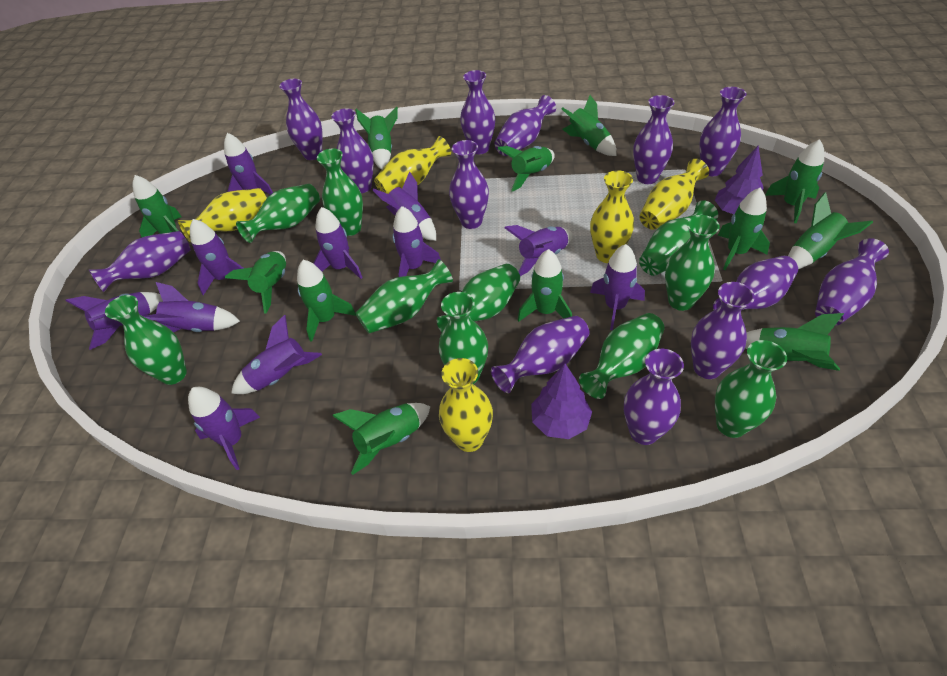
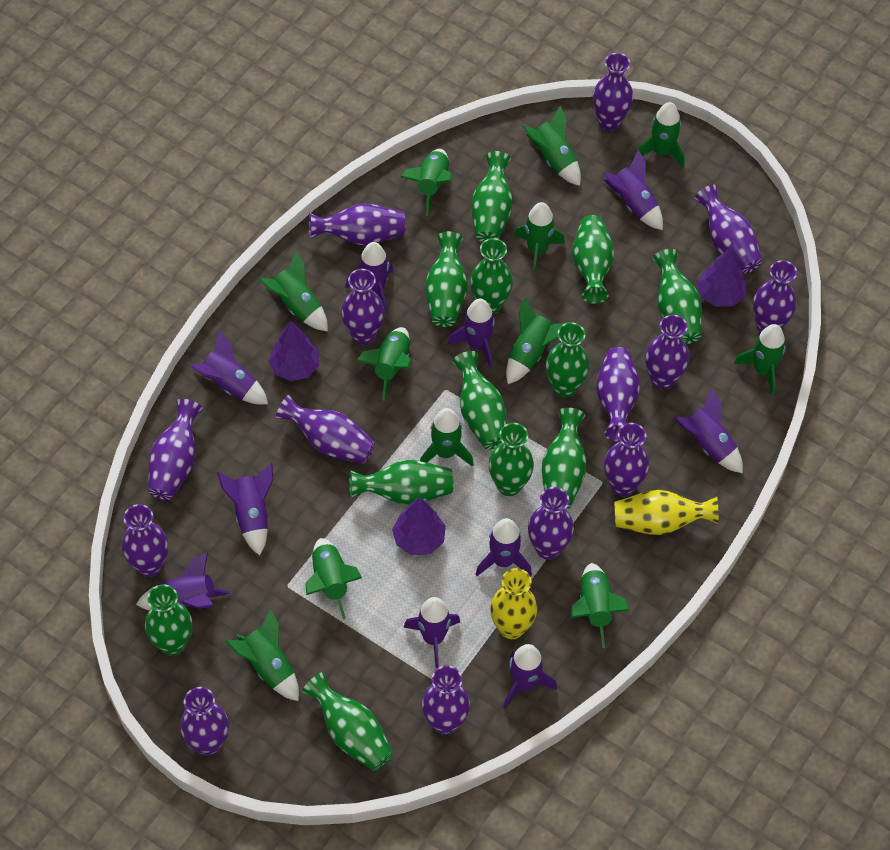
green vase: [105,295,187,385] [236,184,320,243] [317,148,363,236] [356,259,453,333] [437,264,520,332] [438,292,488,384] [579,313,665,399] [639,200,718,276] [665,215,720,311] [715,340,787,438] = 10 -> [145,584,192,656] [302,672,393,771] [349,460,453,505] [425,231,468,327] [452,351,506,449] [470,238,513,314] [471,151,513,242] [489,423,534,496] [542,408,587,509] [546,322,590,397] [572,215,614,304] [652,249,702,344] = 12
purple rocket: [66,292,163,350] [143,282,240,332] [188,387,260,470] [190,219,244,295] [224,133,273,195] [231,315,322,394] [313,207,363,279] [372,171,436,241] [392,206,441,277] [505,225,573,276] [590,244,645,330] = 11 -> [136,552,230,610] [189,329,268,405] [217,463,273,555] [345,242,393,313] [403,597,460,668] [448,298,495,369] [475,518,532,577] [503,644,557,709] [602,150,663,230] [674,388,743,473] = 10
purple tree: [531,364,592,439] [715,146,764,215] = 2 -> [268,321,319,381] [392,497,446,555] [697,247,746,307] = 3
purple vase: [89,231,191,292] [280,79,323,160] [331,108,374,193] [449,140,489,229] [460,70,495,154] [491,316,589,393] [494,95,556,156] [624,349,684,445] [633,95,675,184] [691,282,755,379] [699,87,747,176] [713,256,798,311] [815,238,889,326] = 13 -> [122,504,168,577] [148,399,203,500] [180,687,229,756] [276,395,375,464] [309,203,406,245] [341,269,385,345] [422,665,470,735] [528,487,574,560] [593,53,633,131] [596,347,640,441] [604,423,649,496] [645,315,689,390] [694,185,762,274] [753,260,797,333] = 14
yellow vase: [178,188,267,243] [374,136,451,194] [439,358,493,452] [590,170,634,263] [639,159,709,230] = 5 -> [490,568,537,639] [614,490,719,535] = 2

